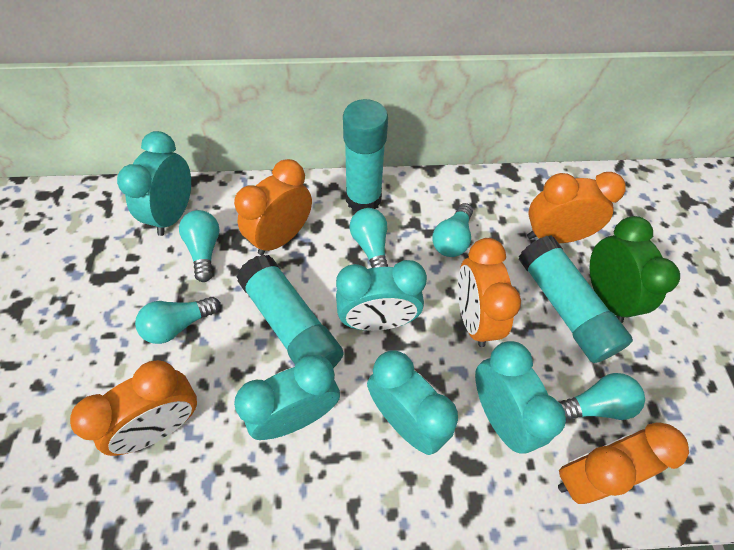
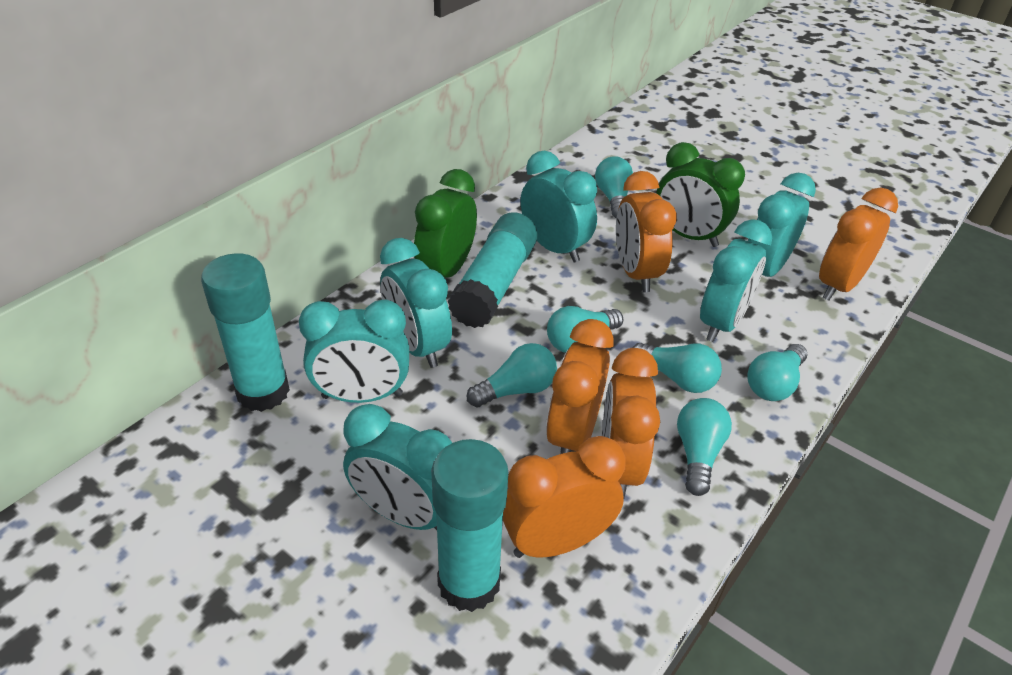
green clock: [590,216,680,323] = 1 -> [414,169,477,278] [656,142,745,247] = 2
turquoise clock: [117,131,191,236] [234,355,340,440] [336,260,427,331] [367,350,458,455] [475,341,566,454] = 5 -> [299,300,409,403] [343,404,452,530] [380,238,452,368] [521,150,597,262] [700,219,772,342] [747,173,816,277] = 6
turquoise light bulb: [135,297,221,344] [179,210,220,282] [350,208,388,268] [432,203,473,257] [558,373,645,421] = 5 -> [467,343,557,407] [547,306,623,353] [595,156,633,219] [632,343,722,393] [677,398,732,496] [747,344,807,401] = 6

